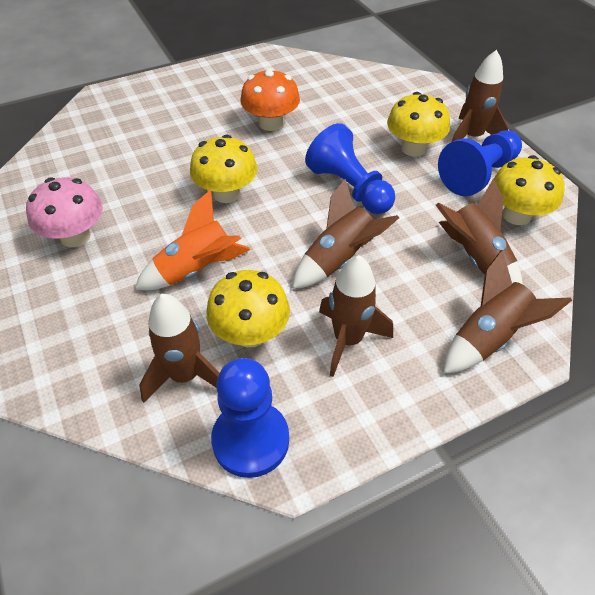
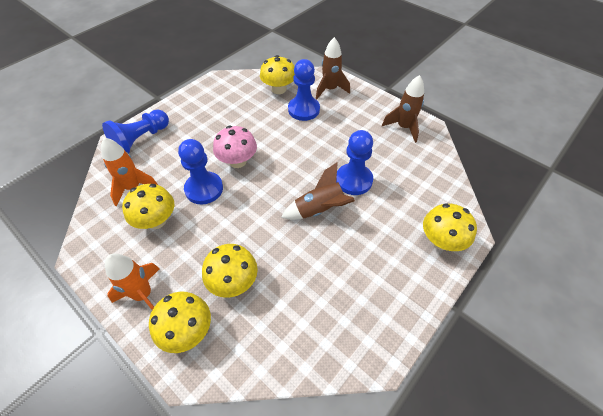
blue pawn: [211,358,289,478] [305,123,395,214] [438,131,522,196] = 3 -> [102,110,169,154] [178,139,223,205] [288,59,320,121] [336,130,373,195] = 4
brown rocket: [139,294,220,403] [292,179,399,289] [319,255,393,377] [436,178,523,285] [443,250,572,374] [452,50,508,142] = 6 -> [281,162,355,220] [316,37,350,99] [382,75,424,143] = 3
orange mushroom: [240,68,300,131] = 1 -> none = 0
orange rocket: [135,190,251,290] = 1 -> [101,138,158,206] [105,254,160,310] = 2
yellow mushroom: [190,135,258,203] [206,270,290,347] [387,92,450,157] [494,155,565,225] = 4 -> [122,184,174,229] [149,292,211,353] [202,244,258,298] [260,55,295,94] [423,204,477,251] = 5

